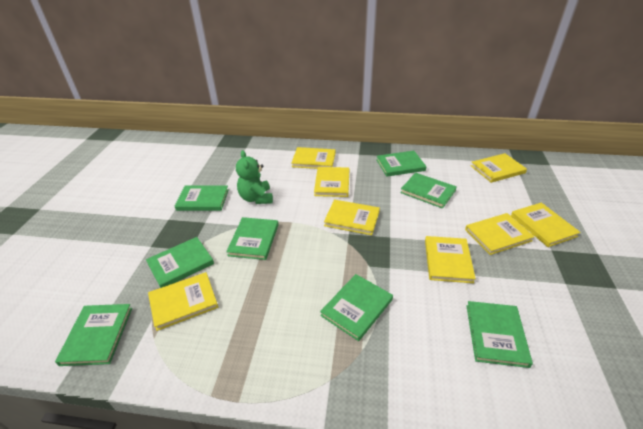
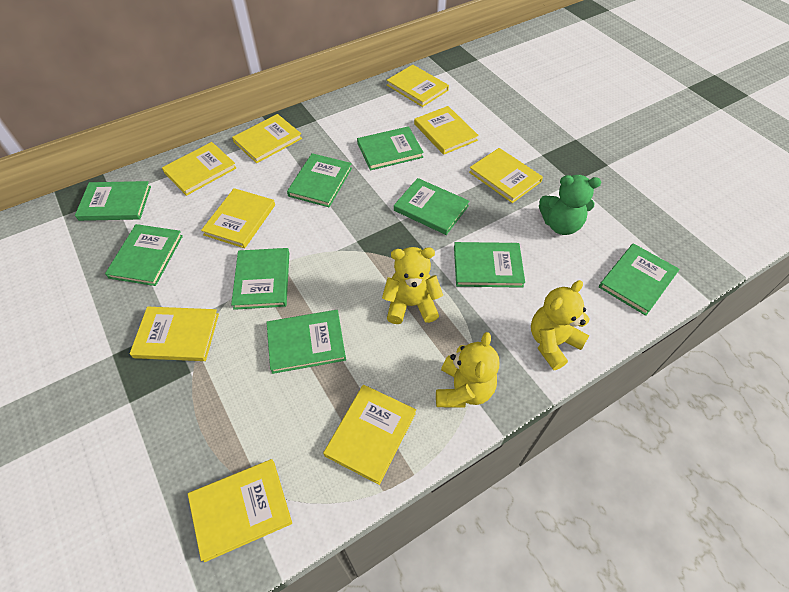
green book: [55,304,132,366] [146,237,214,288] [175,185,229,211] [226,217,279,260] [320,274,393,341] [376,151,427,177] [400,173,457,209] [466,301,533,368] = 8 -> [75,181,151,221] [105,224,183,286] [231,248,289,310] [267,310,346,374] [287,153,352,207] [357,126,424,170] [394,178,470,235] [454,242,525,288] [599,243,680,316] = 9
yellow book: [148,272,218,331] [291,147,335,169] [314,167,349,197] [324,200,380,235] [425,236,476,283] [465,213,535,255] [471,153,527,183] [511,203,581,247] = 8 -> [130,307,219,361] [162,142,236,196] [188,459,292,562] [201,188,275,248] [232,114,302,163] [323,385,416,485] [387,65,449,107] [414,106,479,155] [469,148,543,203] = 9
yellow teddy bear: none = 0 -> [382,247,443,324] [436,332,499,408] [531,280,590,370] = 3

